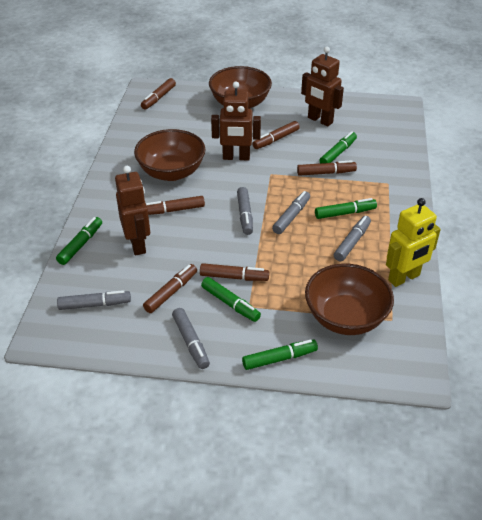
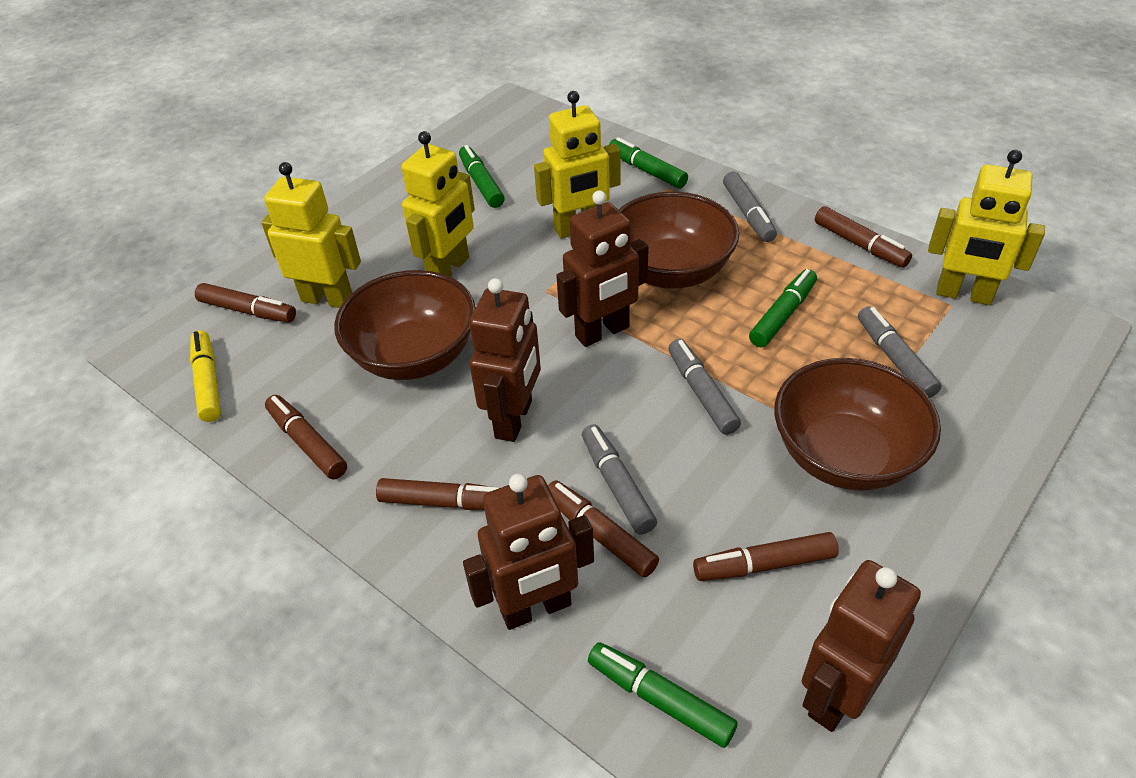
brown robot: [115,166,150,255] [211,82,261,160] [301,47,344,127] = 3 -> [463,474,594,630] [469,278,541,442] [556,190,649,347] [802,560,921,732] = 4
green marker: [56,217,102,265] [201,277,261,322] [242,339,318,370] [315,198,377,219] [319,131,357,163] = 5 -> [459,145,505,208] [588,642,738,748] [609,137,688,189] [749,269,817,347] = 4
grey marker: [57,290,131,310] [172,308,210,369] [237,187,253,235] [272,191,310,234] [334,216,371,261] = 5 -> [582,424,657,534] [668,339,741,435] [723,172,777,242] [858,306,942,398] = 4
yellow marker: none = 0 -> [190,330,221,422] = 1
yellow robot: [386,198,441,287] = 1 -> [261,162,361,308] [401,131,475,277] [534,91,620,239] [928,150,1045,305] = 4

